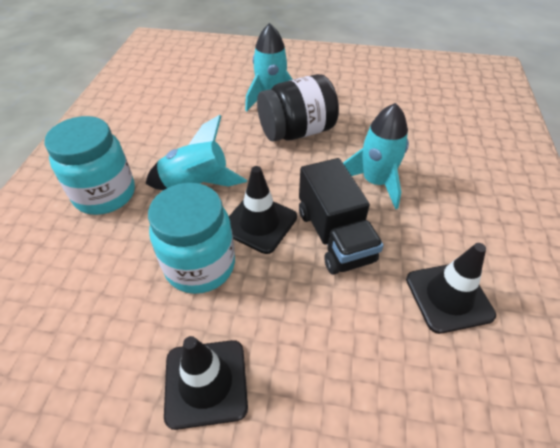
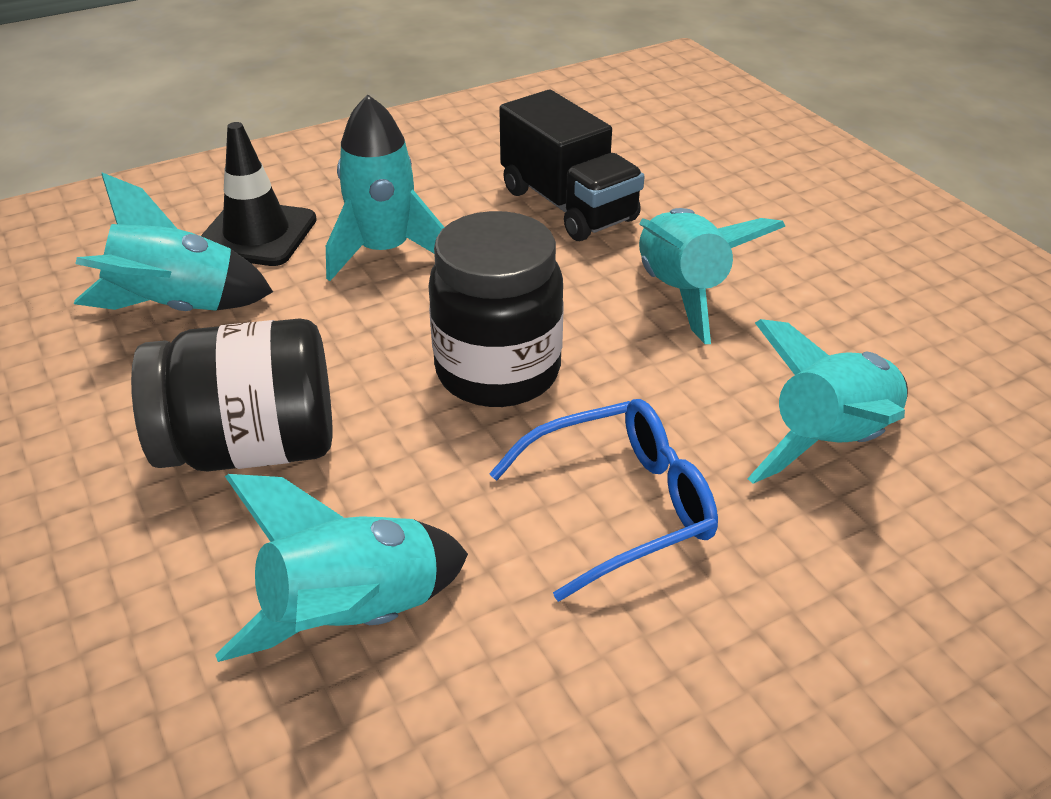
black jar: [257,74,339,142] = 1 -> [131,318,333,472] [429,211,563,407] = 2
black traffic cone: [164,336,248,430] [229,166,297,254] [406,243,496,334] = 3 -> [201,122,317,266] = 1
blue glasses: none = 0 -> [489,399,718,602] = 1
turquoise jar: [44,116,135,215] [148,183,235,294] = 2 -> none = 0
turquoise rocket: [146,115,247,190] [245,23,293,111] [343,103,409,209] = 3 -> [74,173,273,311] [215,474,468,662] [326,95,444,281] [639,208,786,344] [747,319,908,484] = 5

